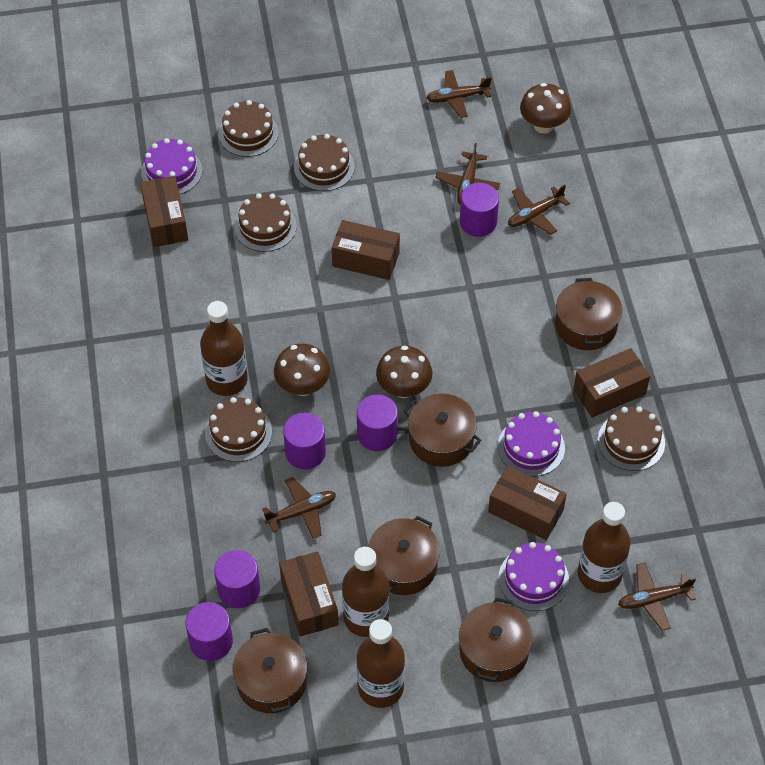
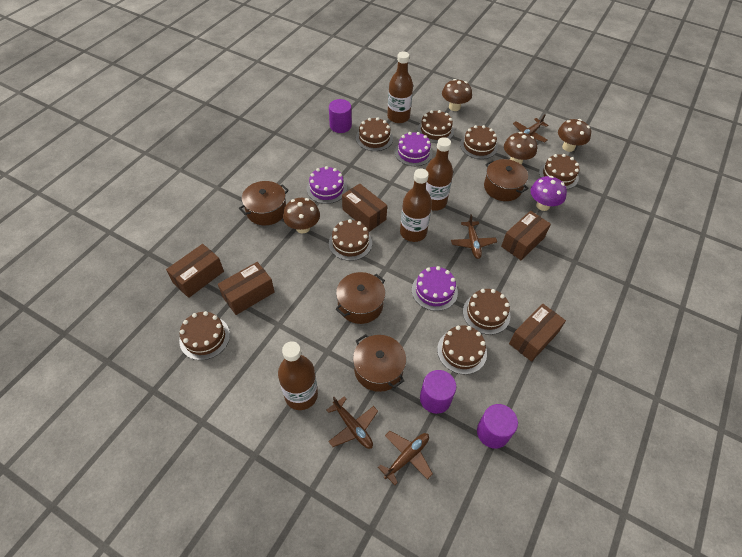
brown cake: [205,397,272,462] [218,100,279,157] [234,193,297,252] [294,134,355,191] [598,406,665,471] = 5 -> [179,311,230,360] [329,219,372,261] [356,117,393,151] [417,110,454,143] [437,325,487,374] [460,125,498,159] [463,289,510,335] [539,154,580,189] = 8
brown mushroom: [274,344,330,396] [376,346,432,398] [520,83,571,134] = 3 -> [283,198,320,233] [442,79,472,111] [504,132,537,164] [558,119,591,152] = 4
brown plane: [262,477,336,539] [426,70,492,118] [435,143,500,205] [508,185,570,235] [618,563,696,631] = 5 -> [327,396,378,449] [378,431,433,485] [451,214,497,259] [513,114,548,142] = 4
brown pot: [232,628,307,713] [368,516,440,595] [403,394,481,467] [459,597,533,682] [555,278,622,350] = 5 -> [239,181,289,225] [336,272,385,324] [353,334,406,392] [484,159,529,201] = 4
purple cylinder: [185,602,233,661] [214,550,260,608] [283,413,326,470] [357,394,398,451] [460,183,499,237] = 5 -> [329,99,352,133] [420,370,457,414] [477,404,518,449] = 3
purple mushroom: none = 0 -> [530,176,567,211] = 1

